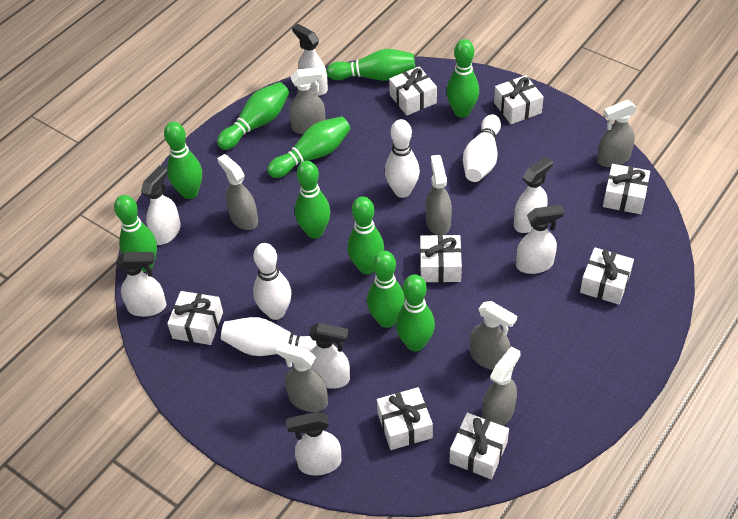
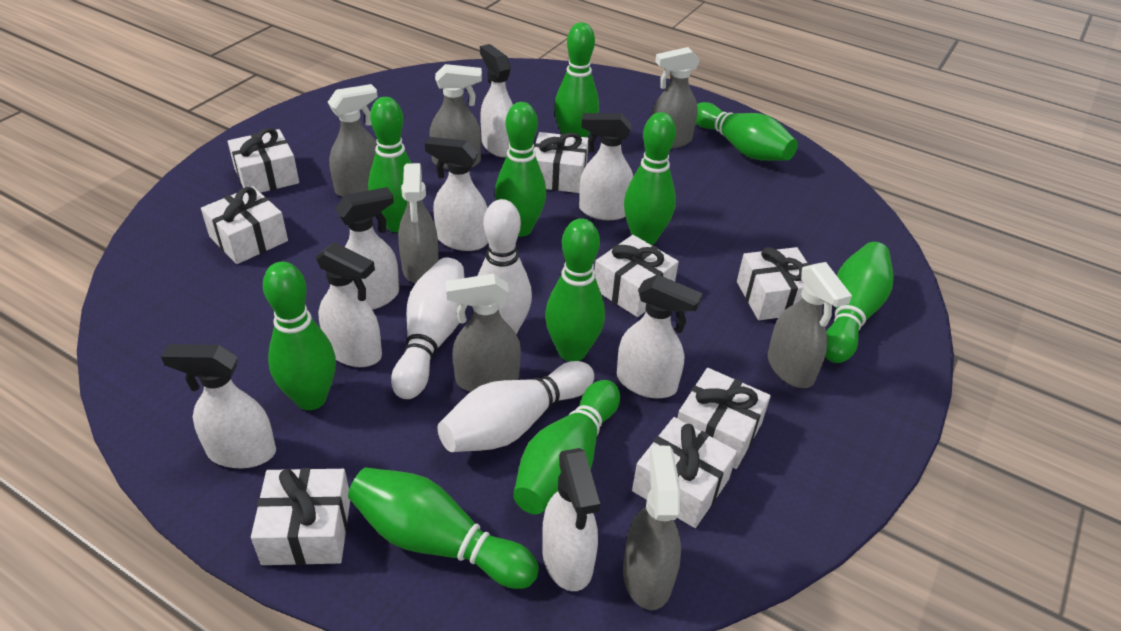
white bowling pin: [221,317,317,356] [253,243,292,320] [385,119,420,198] [463,114,501,182] = 4 -> [391,258,465,399] [438,361,594,452] [477,199,532,334] = 3
white spray bottle: [117,252,166,317] [141,166,181,245] [286,412,341,476] [292,24,328,96] [309,323,350,389] [514,156,553,233] [516,205,565,274] = 7 -> [161,344,276,468] [316,242,382,367] [335,187,399,310] [425,137,488,251] [480,44,513,157] [542,448,600,591] [579,113,634,220] [617,275,703,399] = 8

